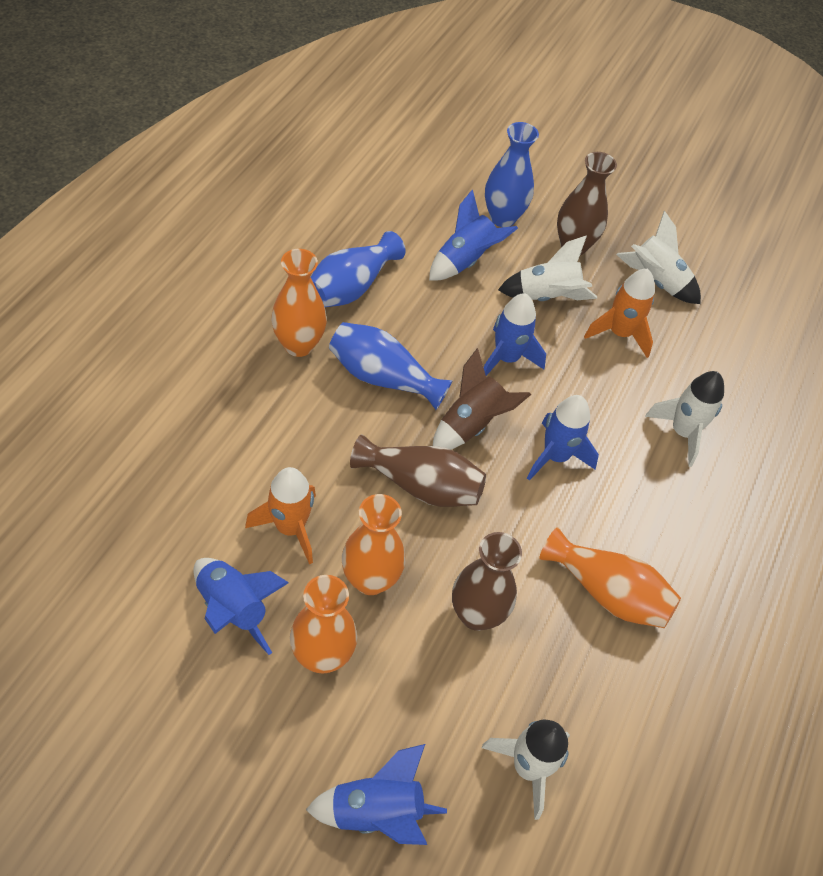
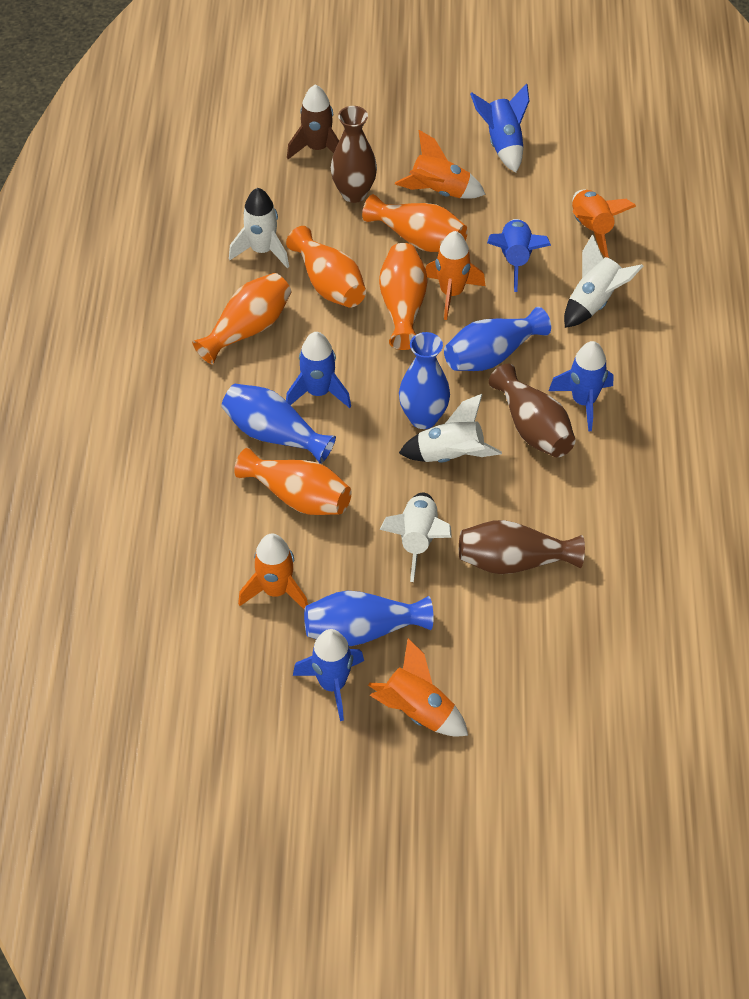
blue vase: [311,231,405,307] [329,322,453,410] [485,122,539,227] = 3 -> [221,384,336,464] [304,590,433,646] [399,332,450,429] [444,307,551,371] = 4
orange rocket: [245,467,316,564] [584,269,655,358] = 2 -> [238,533,308,610] [368,638,468,737] [395,130,486,199] [426,231,485,320] [572,190,636,258] = 5
orange vase: [271,249,327,357] [290,575,357,674] [342,494,406,595] [539,527,681,628] = 4 -> [192,273,291,365] [234,448,352,515] [286,226,366,308] [362,194,468,252] [379,243,427,350] = 5

